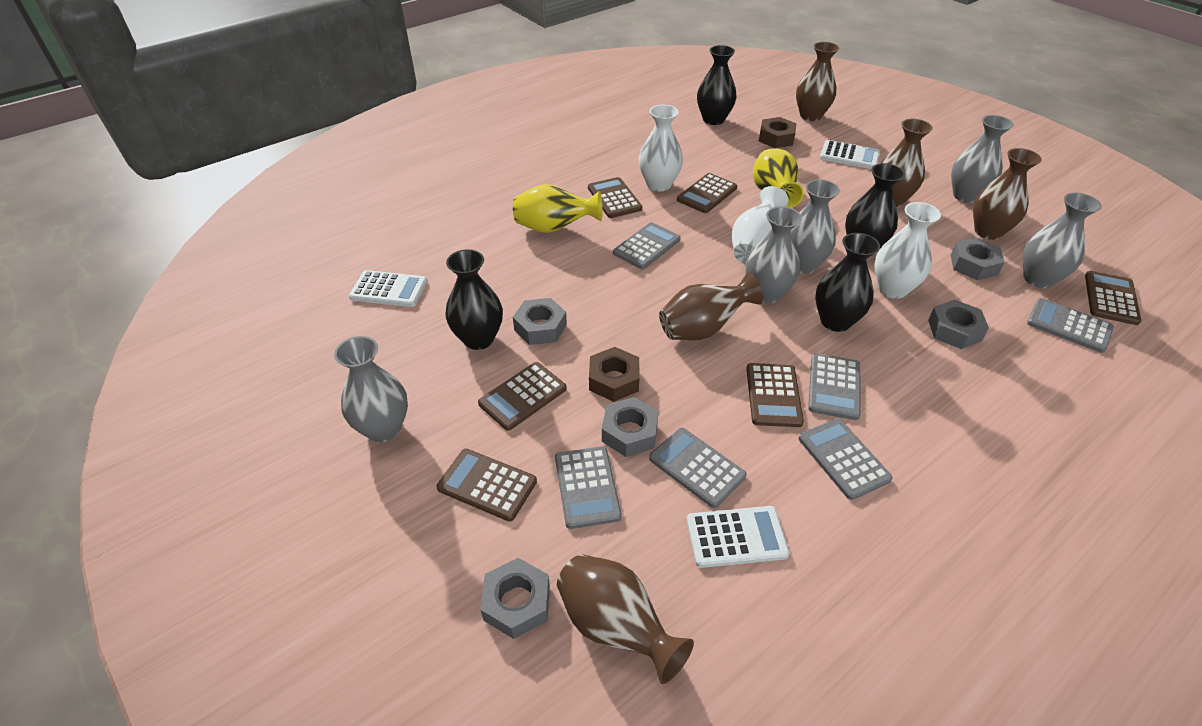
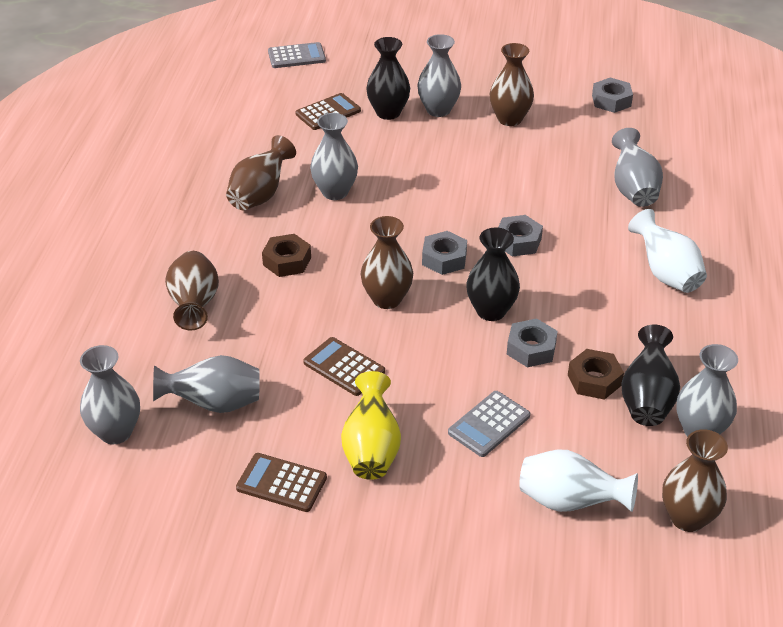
black vase: [445,249,503,350] [697,45,737,125] [815,233,880,332] [845,163,905,248] = 4 -> [366,37,410,120] [466,227,520,321] [622,325,680,426] = 3
brown calculator: [436,449,537,522] [478,362,567,431] [588,177,642,218] [677,173,737,213] [746,363,804,427] [1085,271,1142,325] = 6 -> [236,453,327,512] [296,93,361,130] [303,337,385,396] = 3
grey calculator: [555,446,622,529] [613,222,681,269] [649,428,747,508] [798,418,893,500] [808,353,861,420] [1027,298,1114,353] = 6 -> [268,42,326,68] [448,391,530,457] = 2
grey nut: [480,558,550,639] [513,298,567,345] [602,397,659,457] [928,300,989,349] [951,238,1005,280] = 5 -> [422,231,467,275] [498,215,543,257] [507,318,558,367] [592,78,633,113] = 4
grey vase: [334,336,408,442] [746,206,802,303] [790,179,840,274] [951,115,1014,203] [1023,193,1102,288] = 5 -> [80,345,140,444] [153,355,260,413] [310,113,358,200] [417,34,461,117] [612,128,663,207] [676,344,738,437] = 6
white calculator: [349,270,427,307] [686,506,789,568] [820,140,880,169] = 3 -> none = 0
white vase: [639,105,683,192] [732,186,788,264] [874,202,941,299] = 3 -> [519,449,638,512] [628,209,707,293] = 2
yellow vase: [513,184,603,233] [753,149,804,208] = 2 -> [341,371,401,480] = 1

